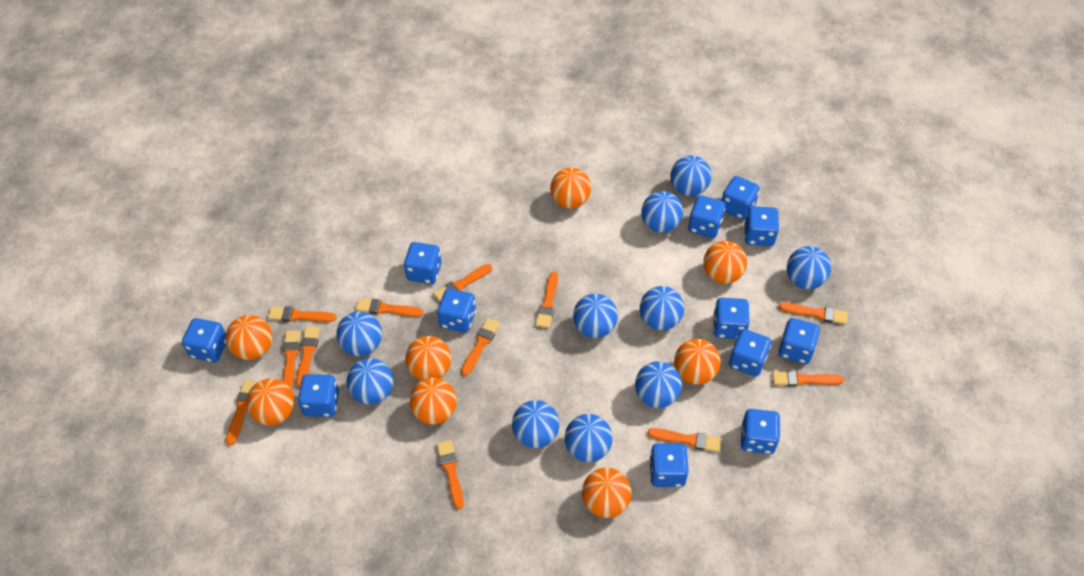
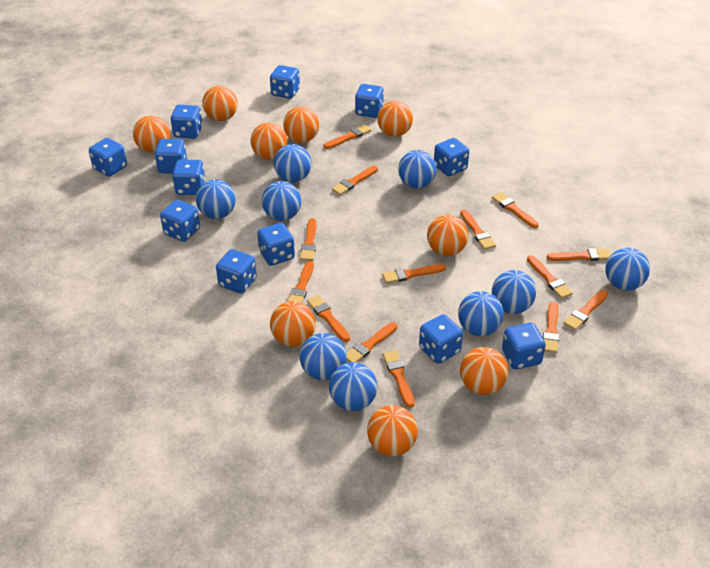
blue ball: [336,311,382,356] [347,358,393,405] [512,400,560,448] [565,414,613,462] [573,294,618,338] [635,361,682,408] [640,286,684,330] [641,191,683,233] [671,155,712,196] [787,246,831,289] = 10 -> [196,179,236,219] [262,181,301,221] [274,144,312,182] [300,333,347,380] [329,362,377,411] [398,150,436,188] [458,291,504,336] [492,270,536,314] [605,248,650,290] = 9
orange ball: [226,315,272,360] [246,378,295,426] [405,336,451,381] [410,377,457,425] [550,167,591,209] [582,468,632,518] [674,339,720,385] [703,241,747,284] = 8 -> [133,116,170,153] [202,86,238,121] [250,122,287,160] [270,301,316,347] [283,106,319,143] [367,405,418,456] [377,101,413,137] [427,215,468,256] [460,347,508,395] = 9
orange brush: [226,380,258,446] [268,306,337,322] [283,330,301,390] [296,326,320,388] [356,298,423,317] [433,264,492,302] [437,440,464,510] [461,318,500,376] [535,272,558,328] [647,428,721,452] [772,370,844,386] [779,302,848,325] = 12 -> [288,261,314,303] [300,218,317,261] [307,295,350,342] [324,124,372,149] [332,166,378,195] [347,322,398,363] [382,264,446,284] [383,350,415,408] [460,209,496,250] [492,192,539,228] [527,255,573,299] [543,302,559,353] [547,248,611,261] [563,290,608,330] = 14

